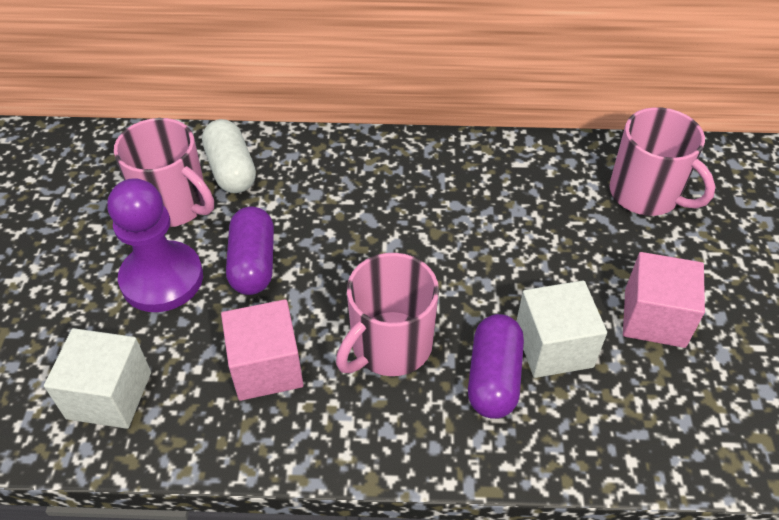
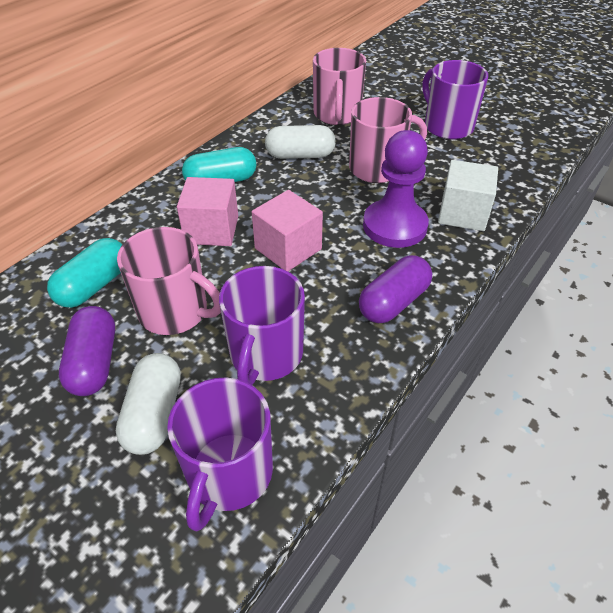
purple mug: none = 0 -> [167,377,273,532] [219,266,305,385] [422,60,488,139] = 3
turquoise capsule: none = 0 -> [47,238,123,308] [182,147,256,182] = 2
white capsule: [202,119,256,193] = 1 -> [116,353,181,455] [265,125,336,159] = 2
white cube: [44,328,151,429] [516,280,607,378] = 2 -> [438,160,498,231] = 1

